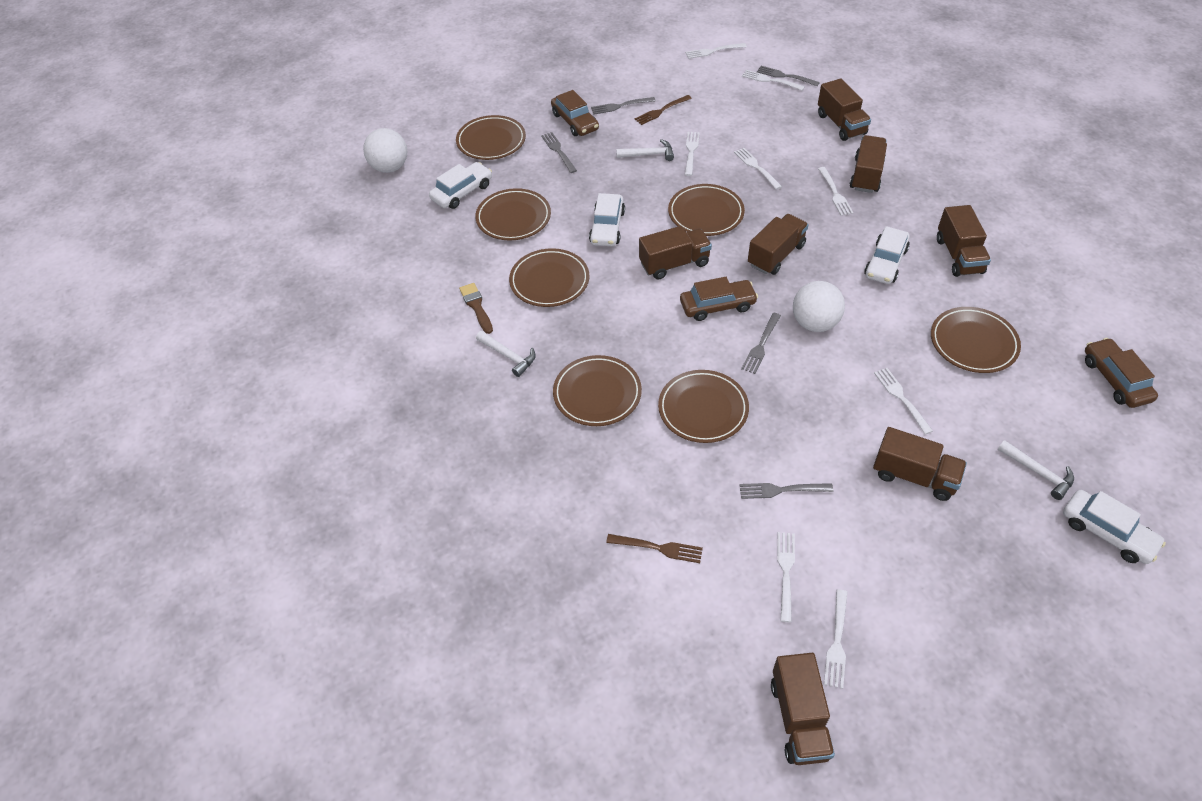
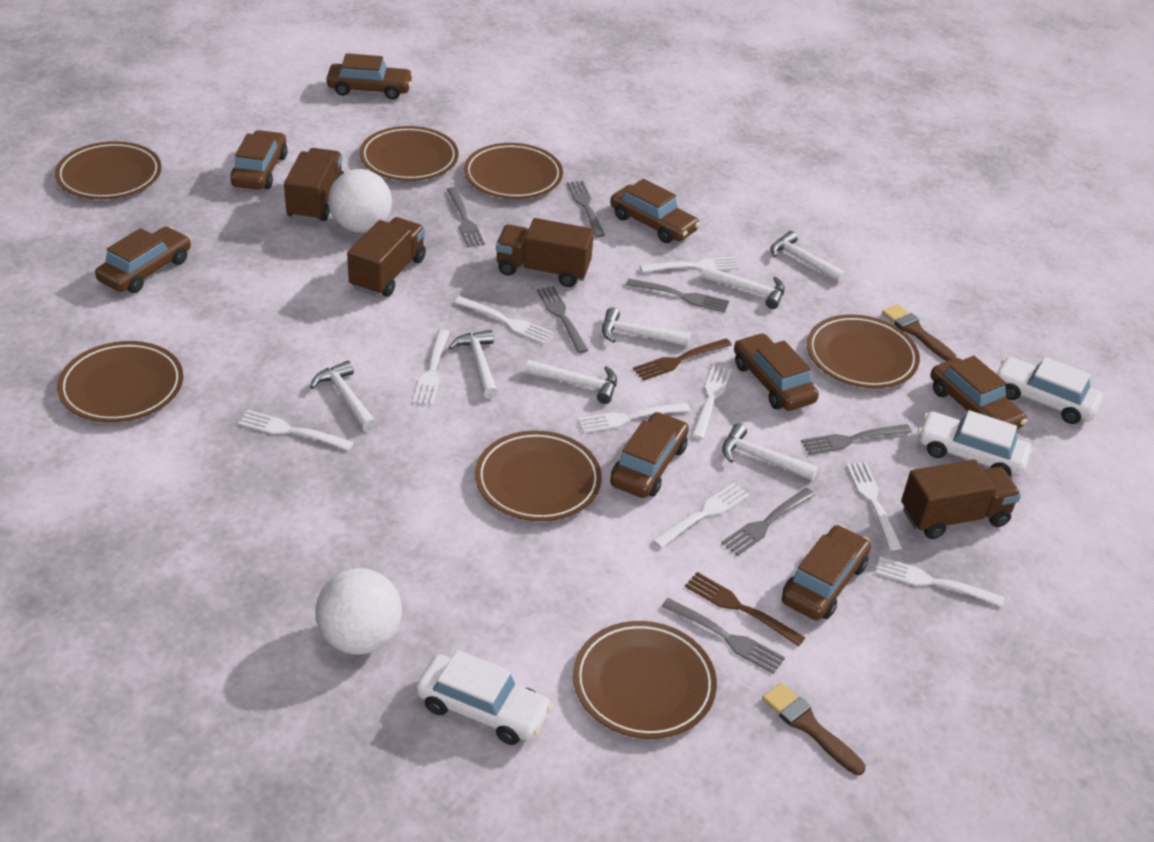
brown brush: [459,283,493,334] = 1 -> [762,683,865,775] [882,304,957,361] = 2
brown car: [551,90,599,136] [680,277,758,321] [1085,338,1158,408] = 3 -> [95,227,191,293] [230,130,287,190] [326,53,413,100] [610,179,700,243] [610,412,689,498] [734,333,819,411] [782,525,871,620] [930,356,1027,429] = 8
brown truck: [639,226,712,280] [748,214,809,275] [771,653,835,765] [818,79,871,141] [850,135,887,193] [873,427,967,501] [937,205,991,277] = 7 -> [284,148,344,222] [347,217,426,297] [496,218,594,287] [901,459,1021,539] = 4
grey fork: [541,132,577,173] [591,97,656,115] [739,483,833,499] [741,313,781,374] [757,66,820,86] = 5 -> [447,187,485,247] [537,286,588,353] [567,181,605,237] [626,279,729,313] [661,598,785,674] [721,488,815,556] [801,424,912,455] = 7
white car: [429,162,492,209] [589,193,625,246] [864,226,910,284] [1063,490,1166,564] = 4 -> [416,650,553,745] [918,410,1031,477] [994,357,1103,424] = 3
white fork: [685,43,747,59] [685,132,700,176] [734,148,782,190] [742,70,805,91] [777,532,795,622] [818,167,853,216] [824,589,847,689] [874,368,933,435] = 8 -> [238,410,354,451] [413,329,450,405] [454,297,553,344] [578,403,691,433] [640,257,741,273] [652,483,749,548] [691,365,732,439] [846,462,902,550] [875,557,1004,607] = 9
white hammer: [476,331,536,377] [616,139,674,161] [998,440,1074,500] = 3 -> [310,361,377,432] [449,330,498,399] [525,360,617,404] [602,308,691,346] [701,266,785,309] [722,423,818,481] [770,231,846,283] = 7

